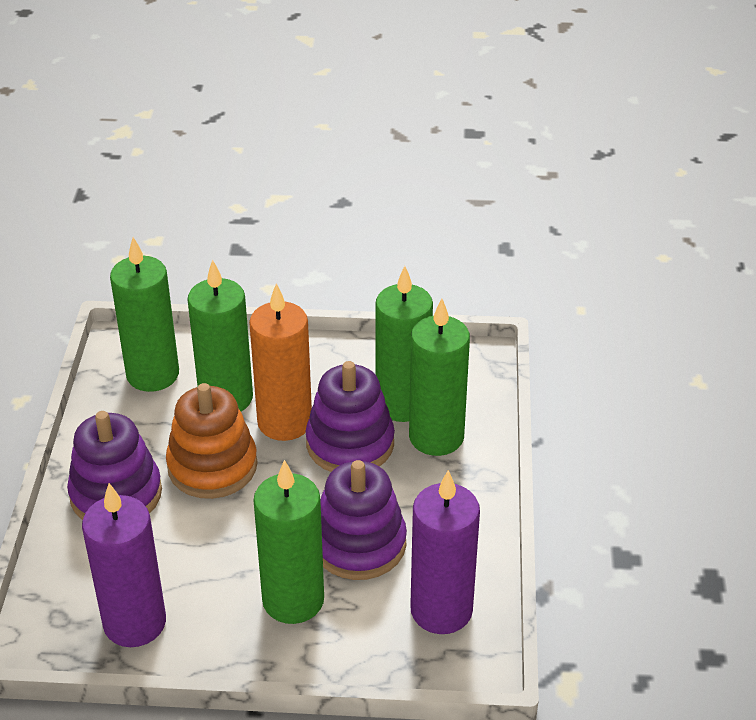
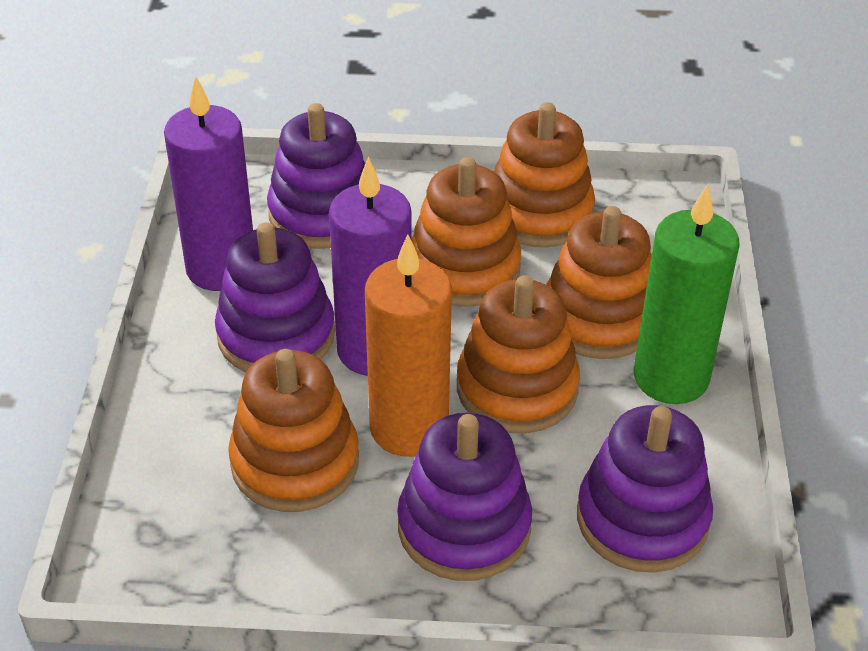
green candle: [110,237,179,392] [188,260,253,412] [253,460,324,624] [375,266,433,422] [409,298,470,456] = 5 -> [634,184,740,404] = 1
orange stacking toy: [166,383,258,499] = 1 -> [228,349,359,512] [412,157,521,307] [457,275,580,433] [494,102,595,248] [546,206,652,359] = 5
purple stacking toy: [67,411,162,520] [306,361,395,472] [320,460,407,580] = 3 -> [215,222,335,372] [267,103,365,249] [397,413,532,581] [577,405,713,573] = 4

